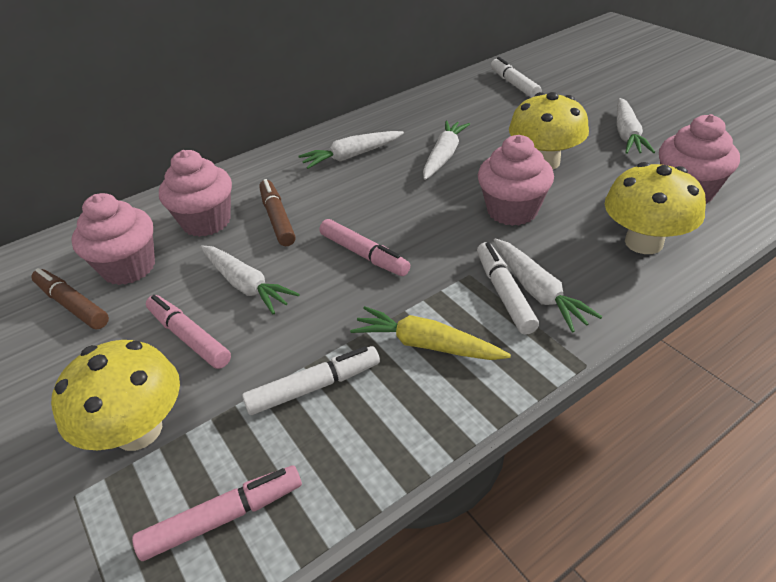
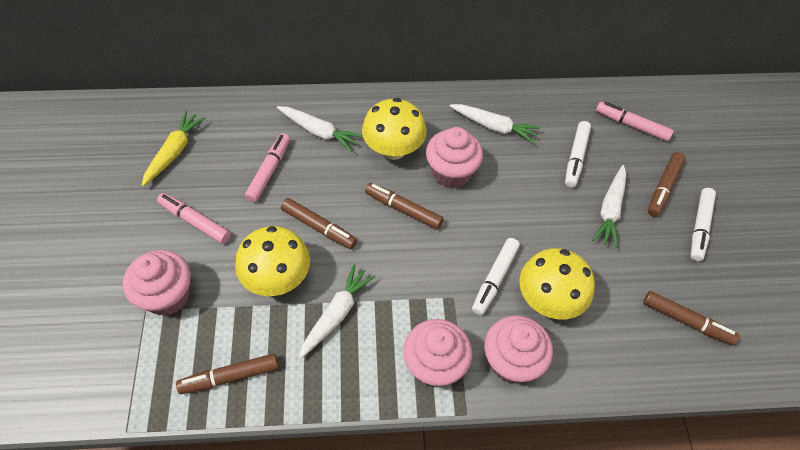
brown marker: [31,268,109,329] [259,179,296,246] = 2 -> [176,353,279,394] [281,198,357,249] [365,183,443,229] [643,291,739,346] [648,152,685,217] = 5
white carrot: [200,245,300,314] [298,131,404,169] [423,120,470,180] [494,239,602,332] [617,98,655,154] = 5 -> [277,106,363,152] [299,264,376,359] [450,104,541,144] [593,165,626,248] = 4

